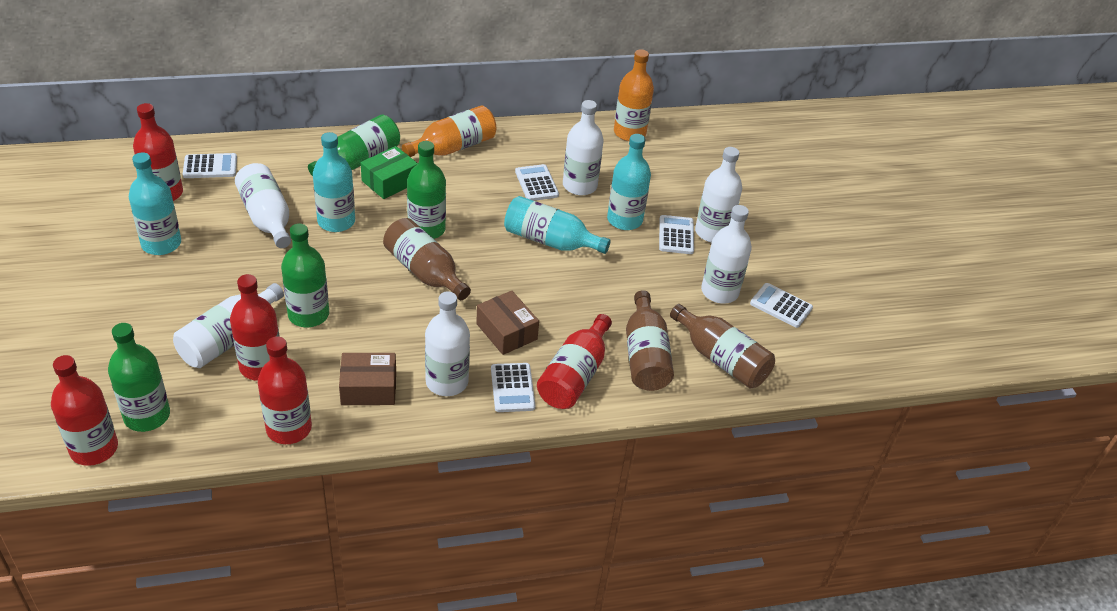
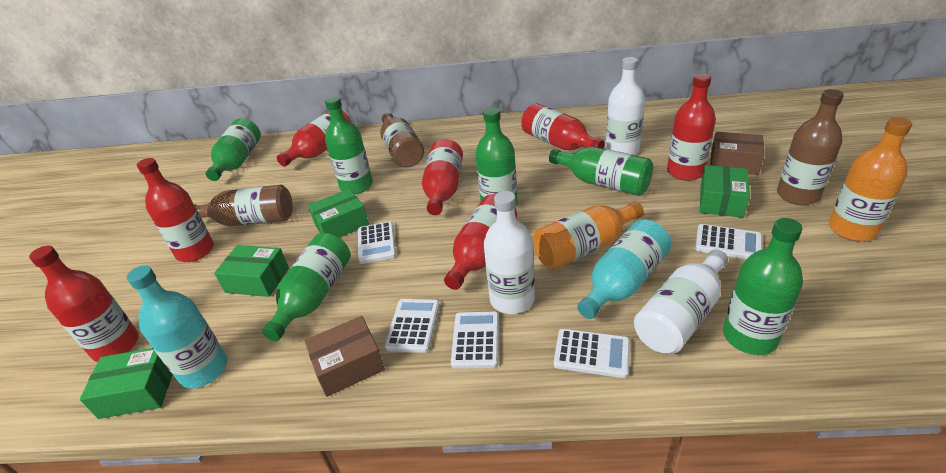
green bottle: [108,323,170,432] [281,224,329,327] [308,115,400,176] [407,141,446,239] = 4 -> [206,118,261,181] [262,233,351,341] [325,96,373,194] [475,107,517,207] [549,147,653,196] [723,218,803,355] = 6
green box: [361,146,418,199] = 1 -> [80,348,173,419] [214,245,289,297] [308,189,369,238] [700,165,750,218] = 4
red bottle: [51,355,118,466] [133,103,183,201] [230,274,280,381] [258,336,312,444] [537,314,612,409] = 5 -> [29,245,139,362] [137,158,214,262] [277,111,351,167] [422,139,463,215] [444,194,517,290] [521,103,605,150] [667,73,716,181] = 7
turquoise bottle: [129,152,181,255] [313,132,355,232] [504,196,611,254] [607,134,651,230] = 4 -> [127,265,227,388] [577,220,672,319] = 2
white bottle: [173,283,284,368] [235,163,291,248] [425,291,470,396] [563,100,604,195] [695,147,742,243] [701,205,752,304] = 6 -> [484,191,535,314] [605,57,645,155] [634,249,728,354] = 3

